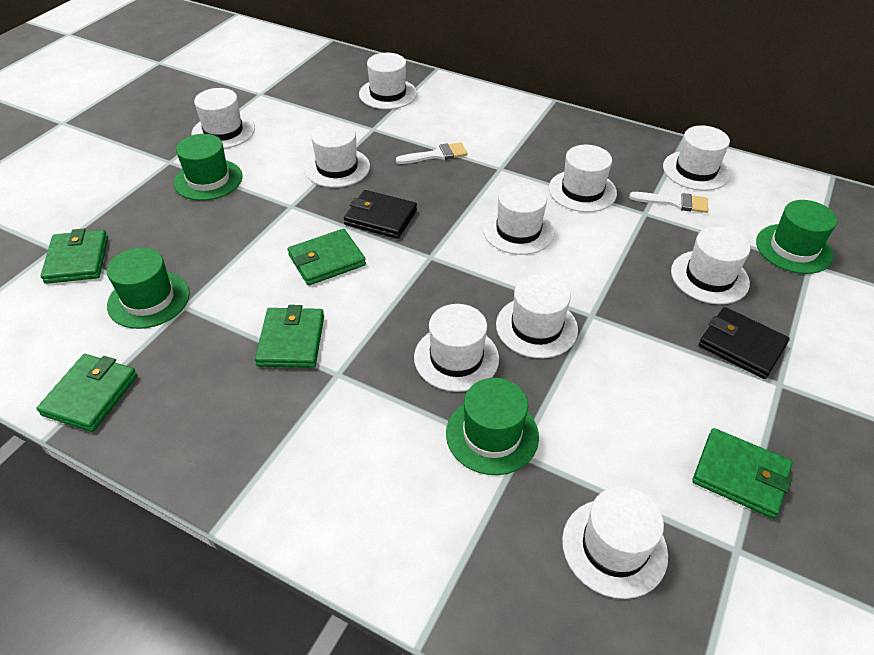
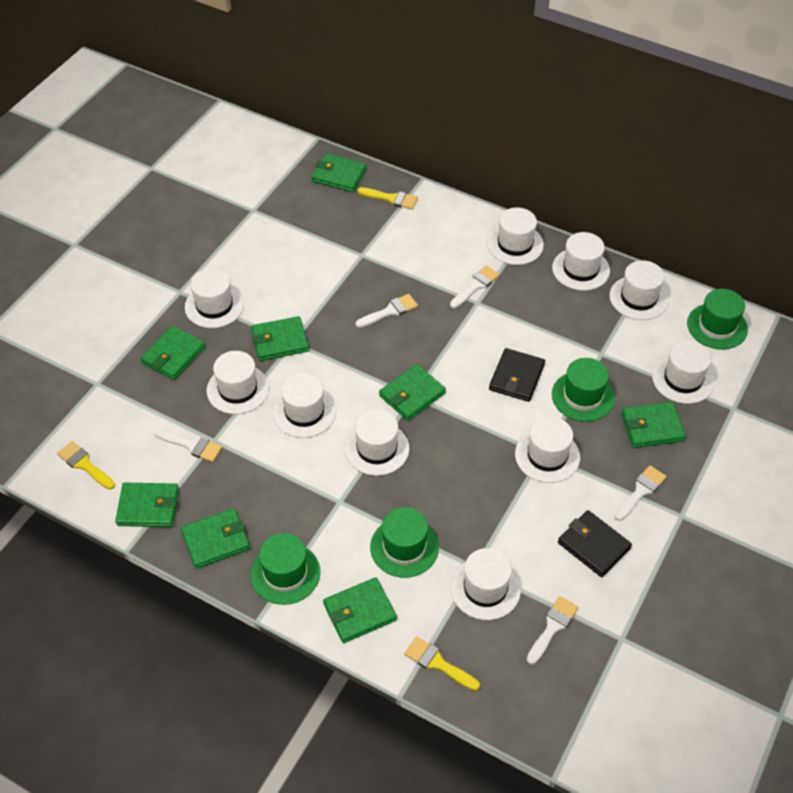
green wallet: [36,354,137,432] [41,228,108,284] [255,305,324,368] [288,229,366,286] [692,428,792,518] = 5 -> [115,482,179,527] [141,326,205,380] [181,508,250,569] [251,316,309,361] [311,153,367,192] [323,577,397,643] [379,364,446,421] [621,402,686,448] = 8
white brush: [396,142,467,164] [629,192,708,213] = 2 -> [154,429,222,462] [355,294,418,328] [450,265,500,308] [527,596,579,665] [614,465,667,521] = 5
yellow brush: none = 0 -> [57,441,115,490] [357,187,418,209] [404,636,480,691] = 3

